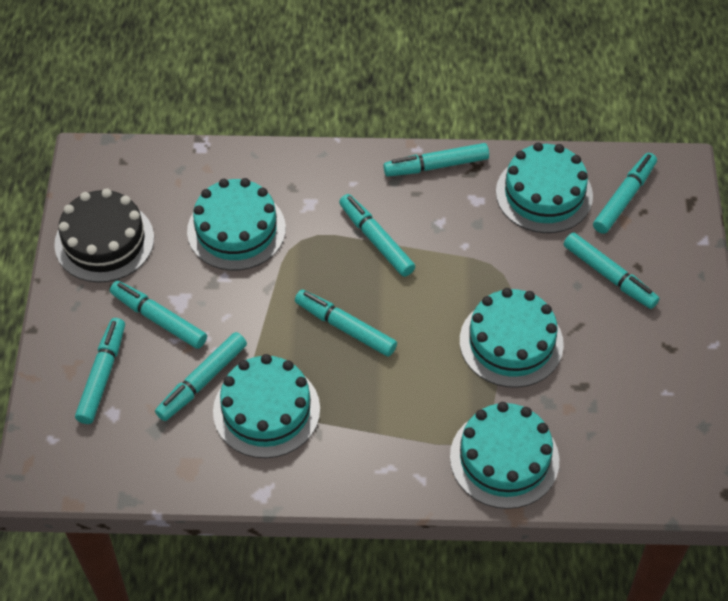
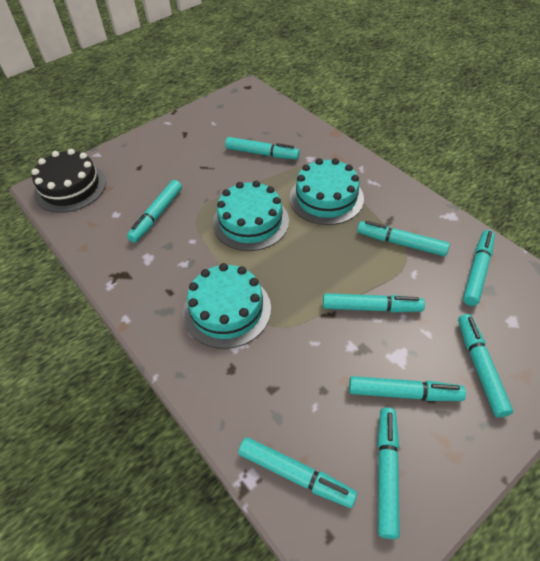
turquoise cake: [187,178,286,271] [213,354,320,458] [450,402,559,509] [460,288,564,388] [496,142,593,233] = 5 -> [183,263,271,349] [213,181,289,251] [290,158,364,225] = 3
turquoise marker: [75,318,125,424] [110,281,207,349] [155,332,247,421] [295,290,397,357] [339,194,415,277] [383,143,489,177] [564,232,660,309] [593,153,657,234] = 8 -> [127,180,182,243] [225,137,300,159] [238,437,357,508] [323,293,425,313] [349,376,466,401] [357,221,450,256] [377,408,400,539] [458,314,513,418] [463,230,495,306] = 9

